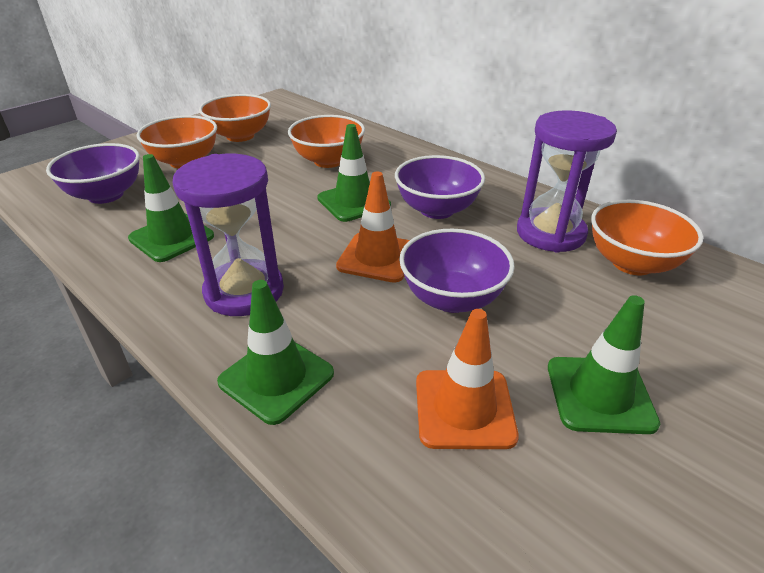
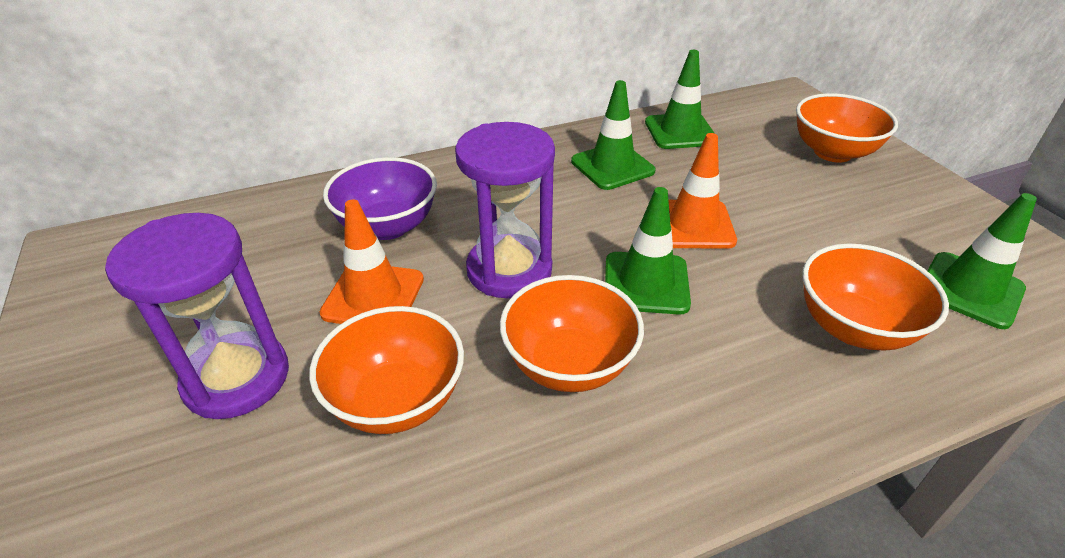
purple bowl: [46,143,140,204] [395,155,485,219] [399,229,515,313] = 3 -> [323,157,437,240] = 1

